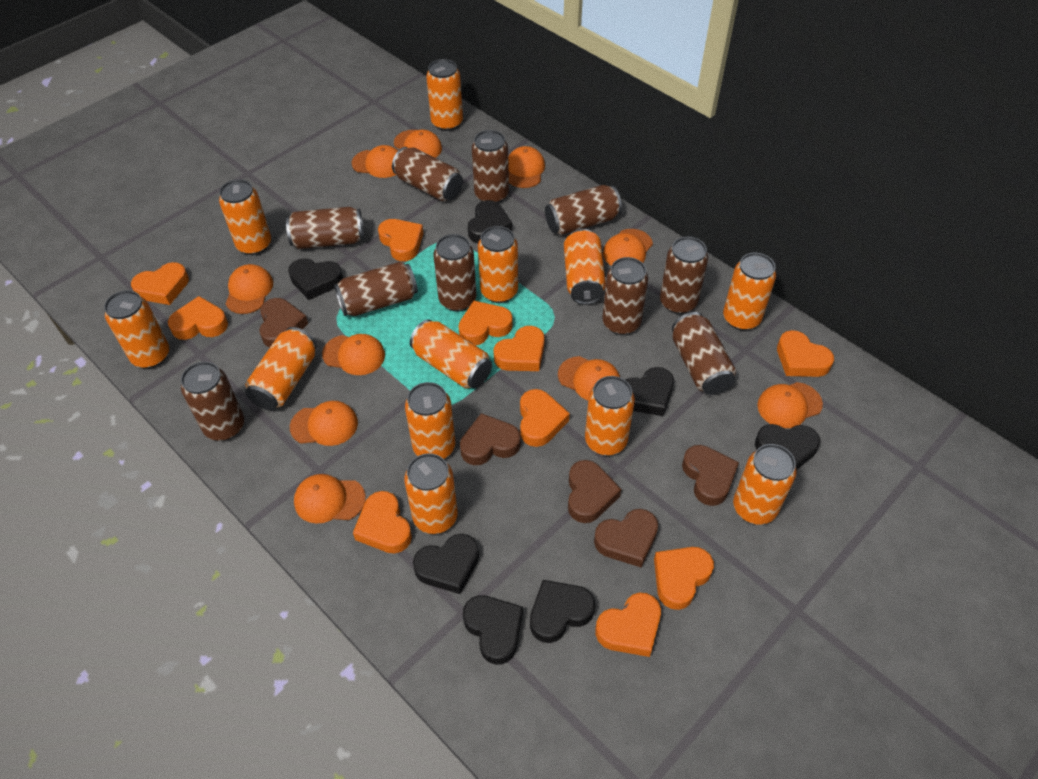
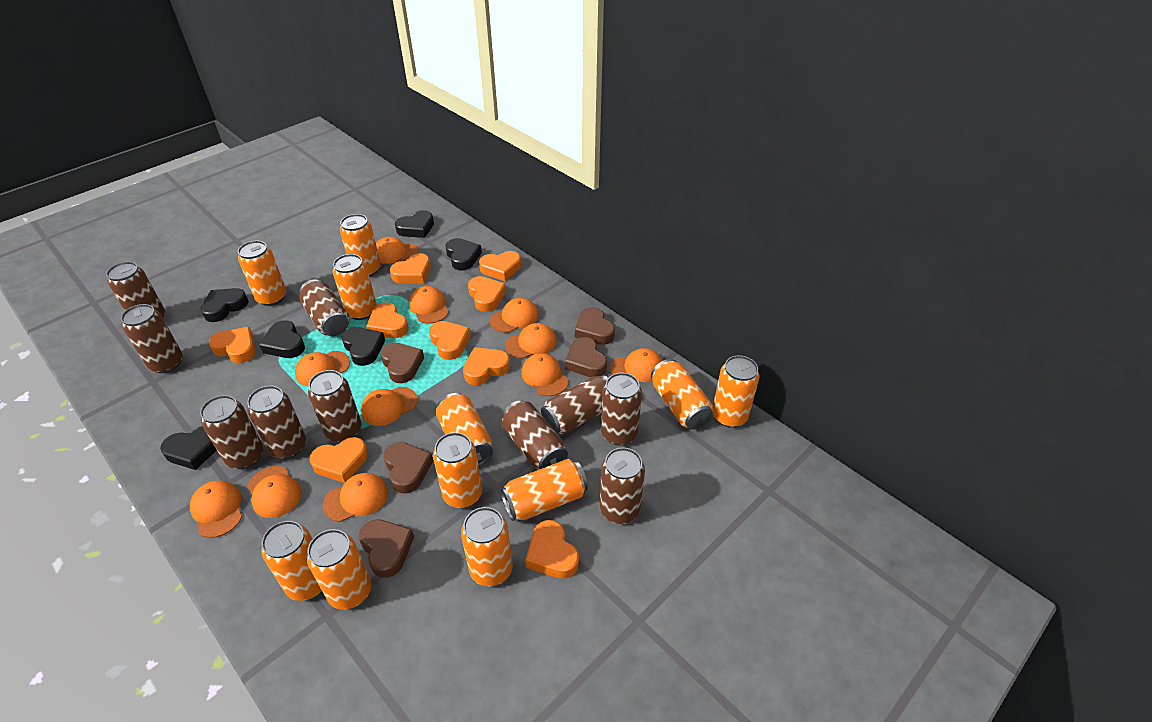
black heart: [288,258,343,300] [413,534,479,594] [463,595,523,665] [468,200,512,243] [530,580,595,643] [626,367,674,416] [755,424,820,470] = 7 -> [160,426,217,470] [200,288,249,322] [259,320,305,358] [342,327,385,366] [395,210,434,238] [446,238,482,271] = 6
orange can: [104,290,169,369] [219,179,271,255] [245,327,317,410] [404,453,458,534] [405,382,455,459] [410,319,492,389] [426,59,463,131] [478,226,518,303] [564,229,606,305] [585,376,635,455] [723,253,776,330] [733,444,797,525] = 12 -> [238,241,286,306] [261,521,322,601] [307,529,371,610] [333,254,377,320] [340,214,381,277] [433,432,482,508] [436,393,493,466] [461,507,513,586] [500,459,588,521] [651,359,713,430] [712,355,760,428] = 11
orange cap: [225,264,273,314] [290,401,358,446] [294,474,366,524] [322,334,385,375] [351,145,398,178] [394,130,442,158] [508,146,545,188] [558,356,620,400] [603,229,653,266] [757,382,823,428] = 10 -> [190,480,242,538] [247,466,301,518] [295,351,350,387] [323,473,388,522] [361,387,418,426] [376,237,419,264] [409,286,449,324] [490,298,539,333] [505,323,557,359] [521,353,569,396] [610,348,663,382] = 11
orange heart: [131,262,189,305] [168,296,228,340] [353,491,412,554] [378,219,423,261] [458,301,513,345] [493,326,545,371] [520,389,570,447] [596,593,661,657] [654,547,714,610] [777,330,834,377] = 10 -> [209,327,256,363] [309,437,368,483] [366,302,409,338] [390,253,431,284] [429,321,471,360] [463,347,510,385] [468,276,506,312] [479,251,521,281] [525,520,579,579] = 9

